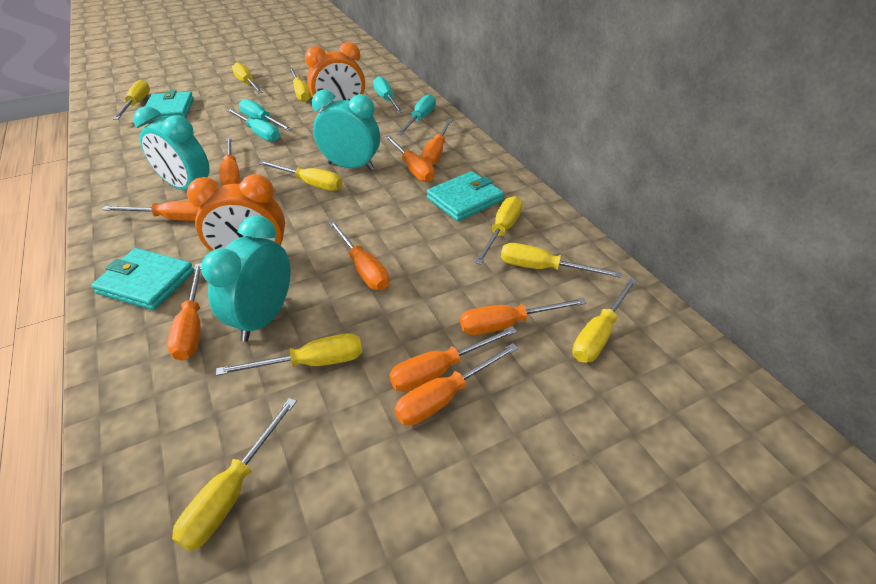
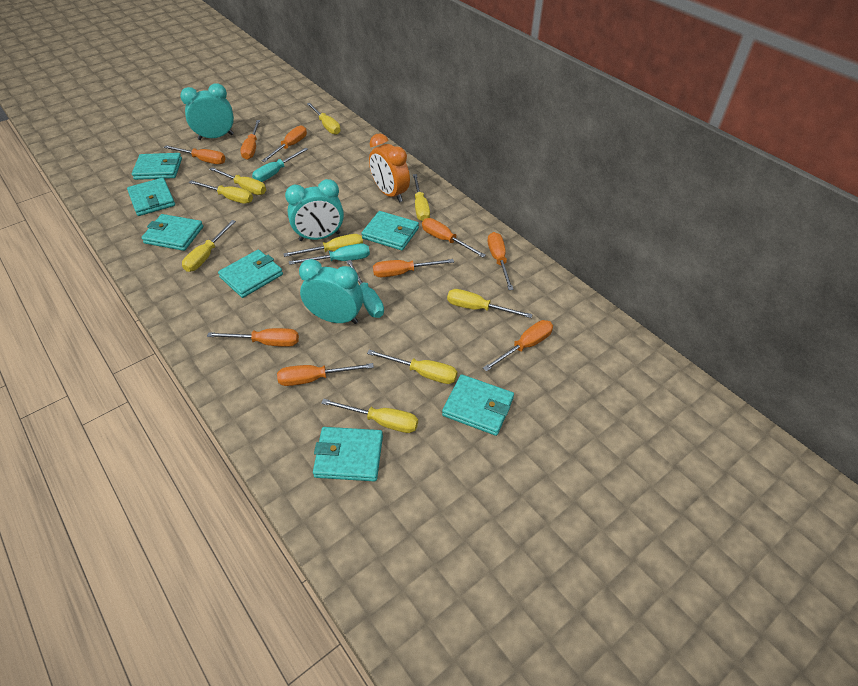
orange clock: [187,174,285,251] [305,42,365,113] = 2 -> [369,133,410,202] = 1
turquoise screwdriver: [226,109,280,142] [239,99,293,131] [373,76,403,113] [397,94,436,135] = 4 -> [252,147,308,182] [289,243,370,265] [346,260,384,318] = 3
turquoise wallet: [91,248,194,310] [145,90,194,121] [427,171,504,221] = 3 -> [127,178,175,216] [132,153,182,180] [141,214,203,251] [218,249,283,298] [313,427,383,481] [361,211,419,250] [442,374,514,436] = 7

